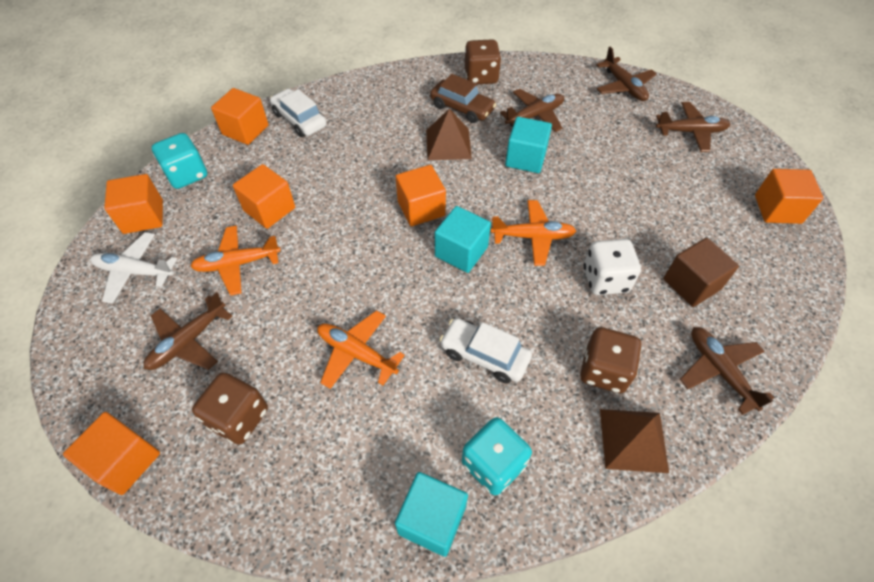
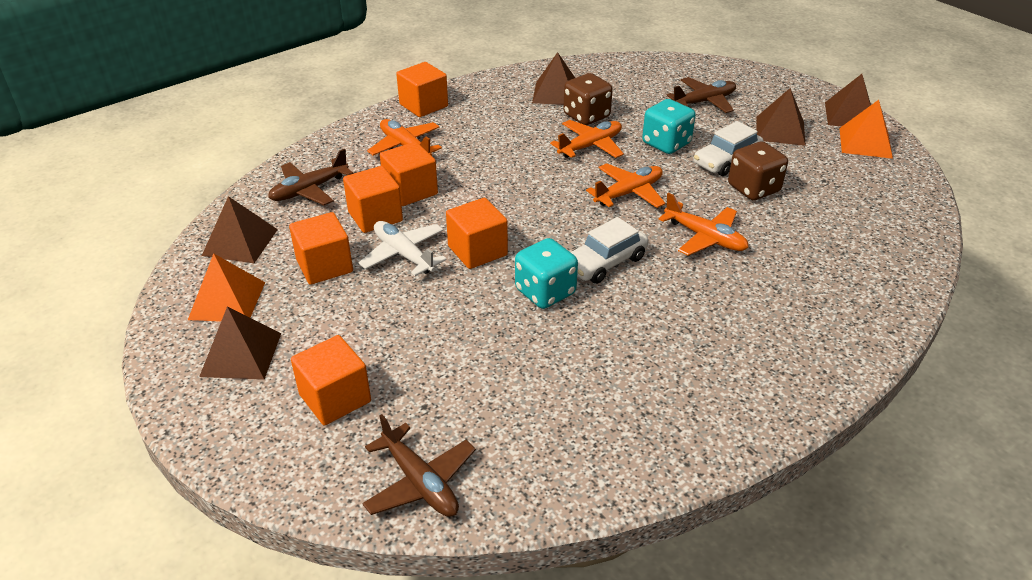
brown car: [430,74,496,123] = 1 -> none = 0
brown cube: [663,238,739,307] = 1 -> none = 0
brown dice: [192,372,268,445] [465,39,501,84] [580,327,642,393] = 3 -> [563,73,613,125] [728,142,788,200] = 2
brown plane: [143,292,232,370] [500,89,564,132] [596,47,657,101] [656,102,730,152] [680,327,774,415] = 5 -> [268,149,353,205] [362,414,476,517] [666,77,736,113] = 3
brown pyramid: [426,109,472,160] [600,409,669,473] = 2 -> [199,307,281,380] [202,196,278,263] [532,52,575,105] [756,88,806,146] [825,74,871,126] = 5
orange plane: [190,226,281,296] [317,310,405,389] [491,200,576,266] = 3 -> [367,119,442,156] [550,120,624,158] [586,163,665,208] [658,193,749,256] = 4
orange pyramid: none = 0 -> [188,253,265,322] [839,100,893,159] = 2
turquoise cube: [395,472,468,557] [435,206,491,273] [505,117,552,173] = 3 -> none = 0
white dice: [583,239,641,295] = 1 -> none = 0

